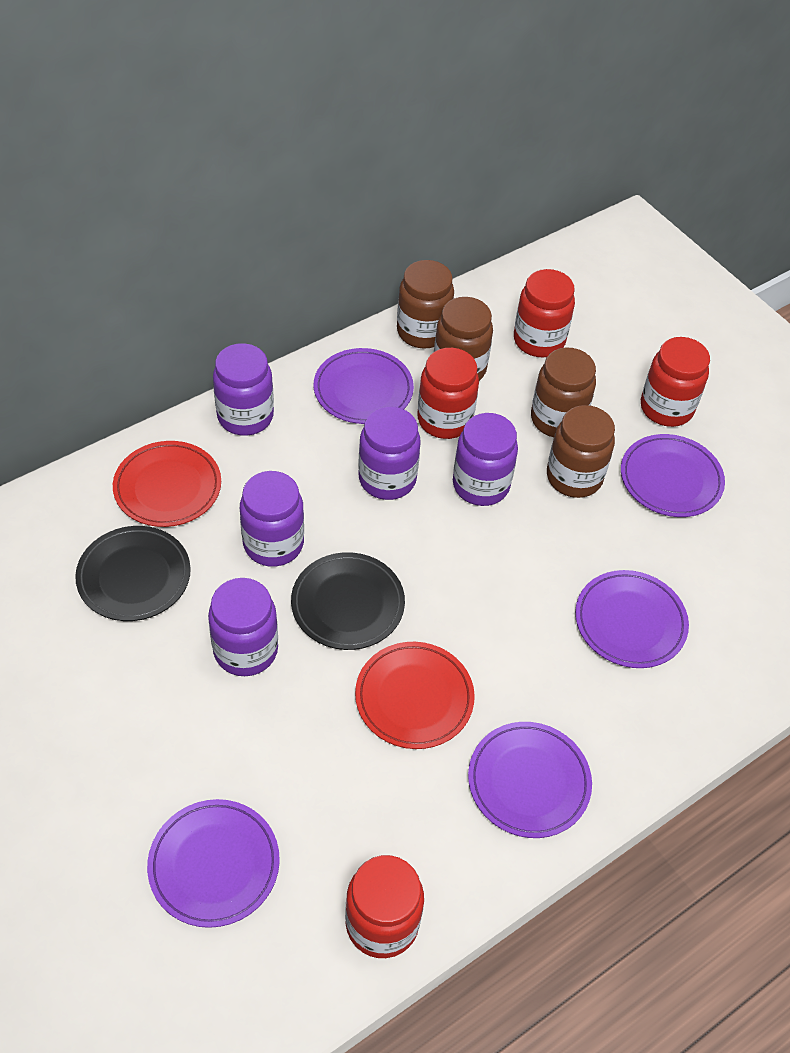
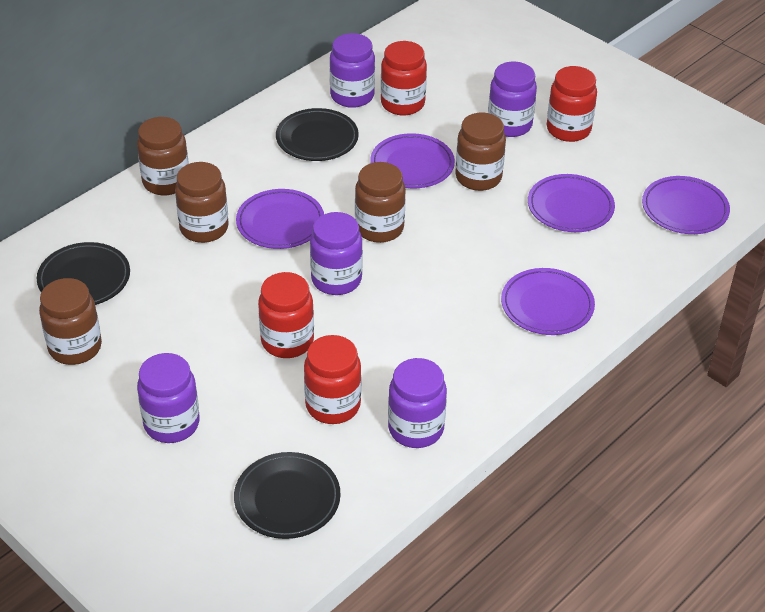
black plate: [75,526,191,621] [291,552,405,650] = 2 -> [37,242,130,305] [234,452,341,539] [276,108,359,161] = 3
brown jar: [397,260,454,349] [434,297,493,381] [531,347,596,437] [547,405,615,498] = 4 -> [39,278,102,365] [137,117,189,195] [175,162,229,243] [355,162,406,243] [455,113,506,191] = 5
red plate: [113,441,221,527] [355,642,475,749] = 2 -> none = 0

